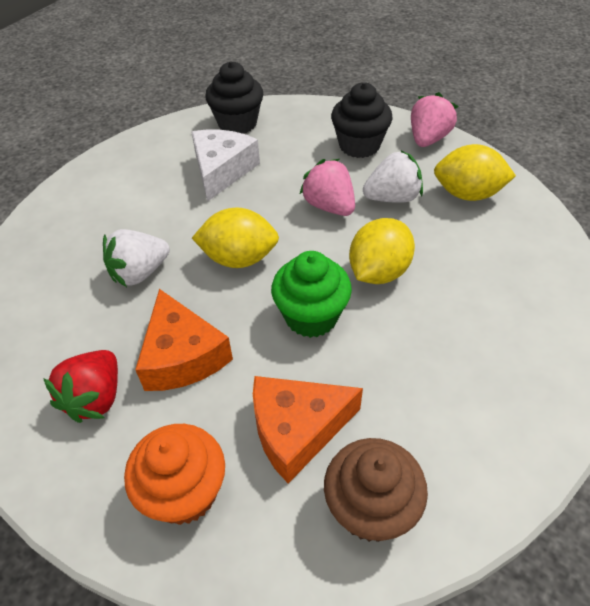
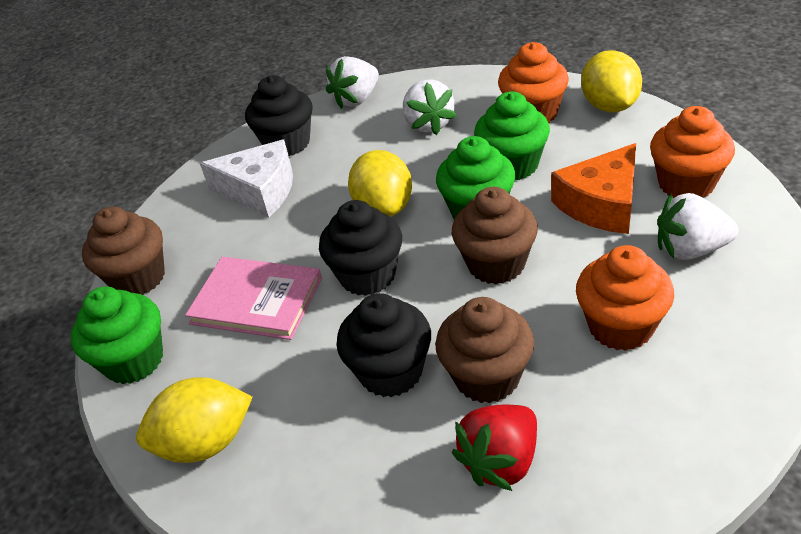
black cupcake: [205,61,263,134] [331,82,393,158] = 2 -> [245,75,313,156] [319,200,402,296] [337,293,431,398] = 3
brown cupcake: [324,438,428,542] = 1 -> [82,207,165,295] [435,297,534,403] [452,187,538,285] = 3
green cupcake: [271,251,352,338] = 1 -> [71,287,163,384] [436,136,515,219] [474,91,550,180] = 3
orange cheese: [135,289,233,391] [253,376,363,484] = 2 -> [551,143,636,234] = 1
orange cupcake: [124,424,225,525] = 1 -> [498,42,569,123] [576,245,674,351] [650,106,735,198] = 3
pink book: none = 0 -> [185,257,322,340] = 1
pink strawberry: [300,159,355,216] [411,92,458,147] = 2 -> none = 0
white strawberry: [103,229,170,287] [363,150,423,203] = 2 -> [326,56,379,109] [403,79,457,135] [657,193,739,260] = 3

